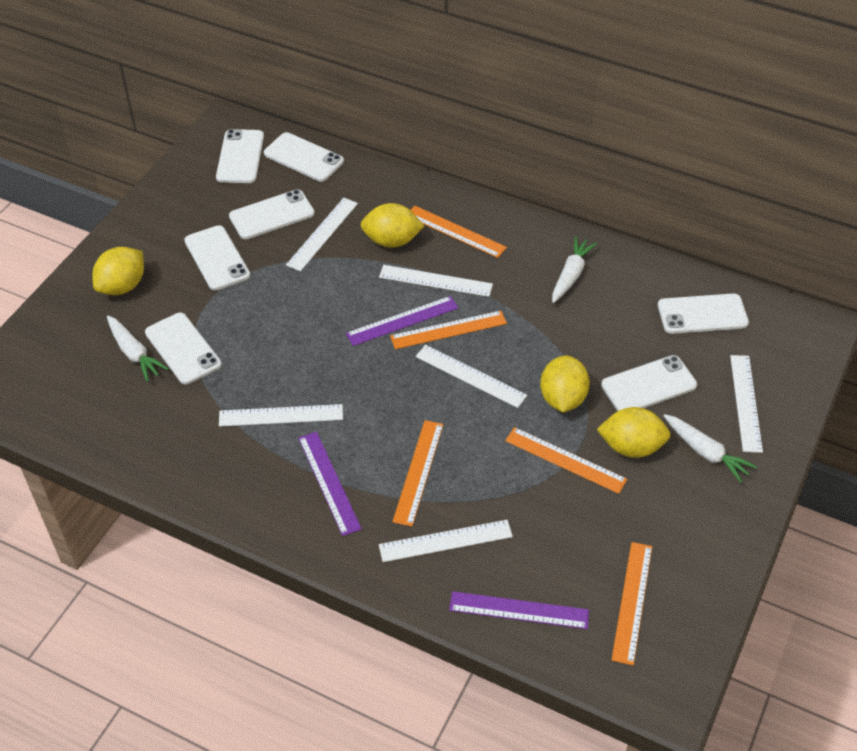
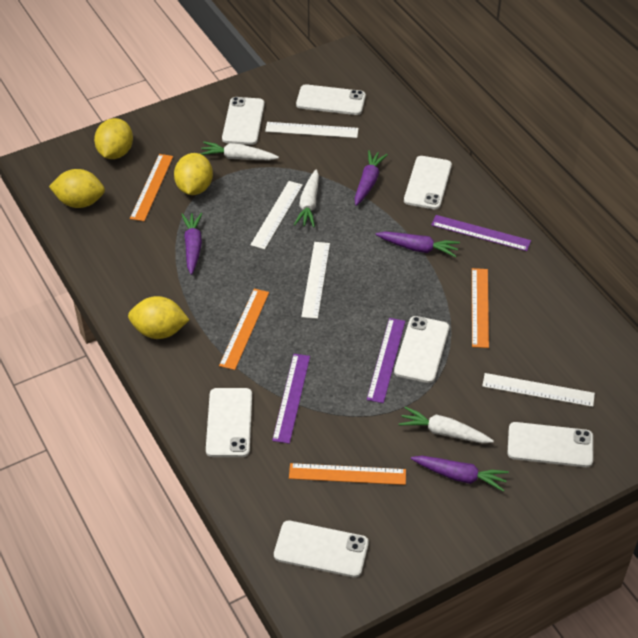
orange ruler: [390,310,507,349] [392,420,443,526] [411,206,507,258] [505,427,627,494] [612,542,652,665] = 5 -> [130,154,173,221] [219,289,269,370] [289,463,406,485] [472,268,489,348] = 4
purple carrot: none = 0 -> [181,213,203,275] [354,150,388,206] [375,232,460,257] [411,456,509,492] = 4
white ruler: [219,404,343,427] [286,198,358,271] [379,265,493,297] [379,520,513,562] [415,345,527,408] [730,355,763,453] = 6 -> [251,181,303,250] [265,122,359,138] [301,242,330,319] [482,373,595,407] = 4

